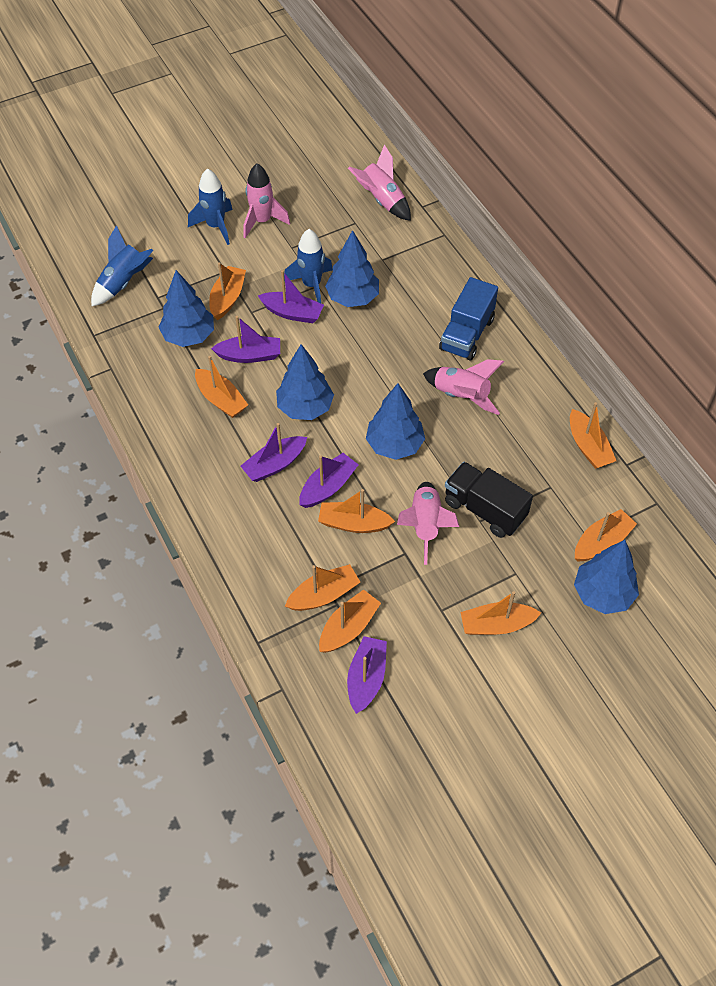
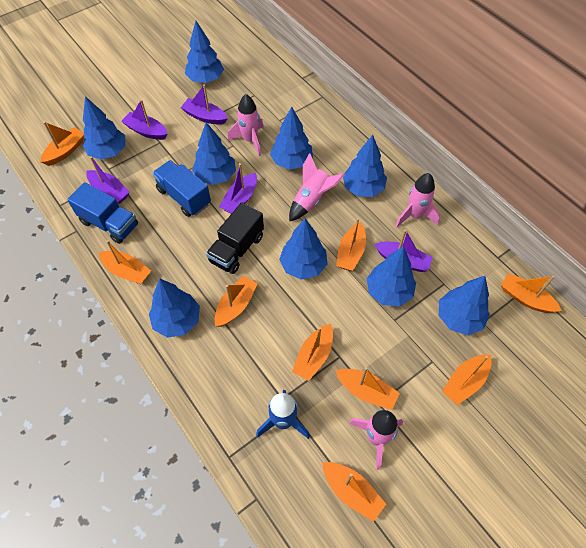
blue rocket: [91,225,154,307] [188,168,233,245] [284,229,333,303] = 3 -> [256,390,310,439] = 1
blue tree: [158,270,214,347] [276,344,334,420] [325,230,379,307] [366,383,425,460] [574,540,639,614] = 5 -> [83,96,126,159] [149,278,200,338] [185,21,224,83] [192,122,236,185] [270,106,313,170] [279,219,328,280] [343,135,387,197] [367,246,416,306] [439,276,490,335] = 9
blue truck: [439,277,498,360] = 1 -> [67,182,138,244] [152,160,211,217] = 2
orange boat: [195,356,248,418] [209,263,246,320] [285,564,360,611] [318,489,395,533] [319,589,381,653] [460,591,541,635] [570,402,616,469] [575,509,637,561] = 8 -> [40,122,84,166] [99,240,151,284] [215,276,258,327] [292,324,333,381] [322,462,386,522] [335,367,400,410] [336,218,366,271] [442,355,492,405] [501,273,562,313] = 9

